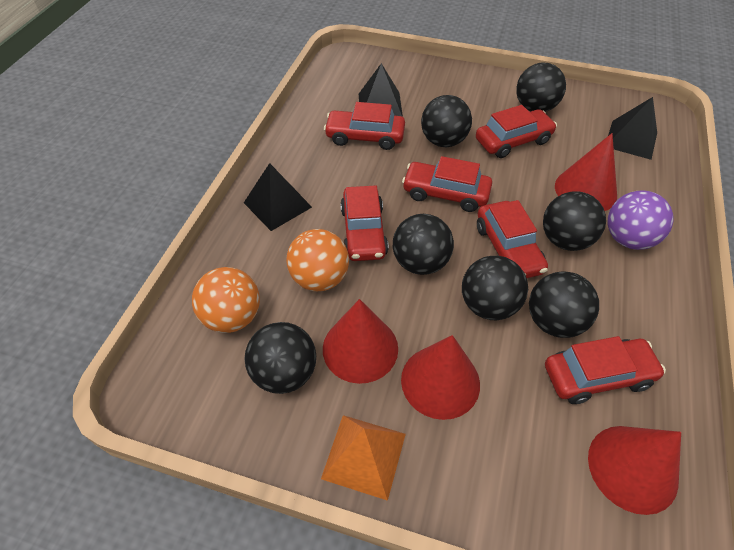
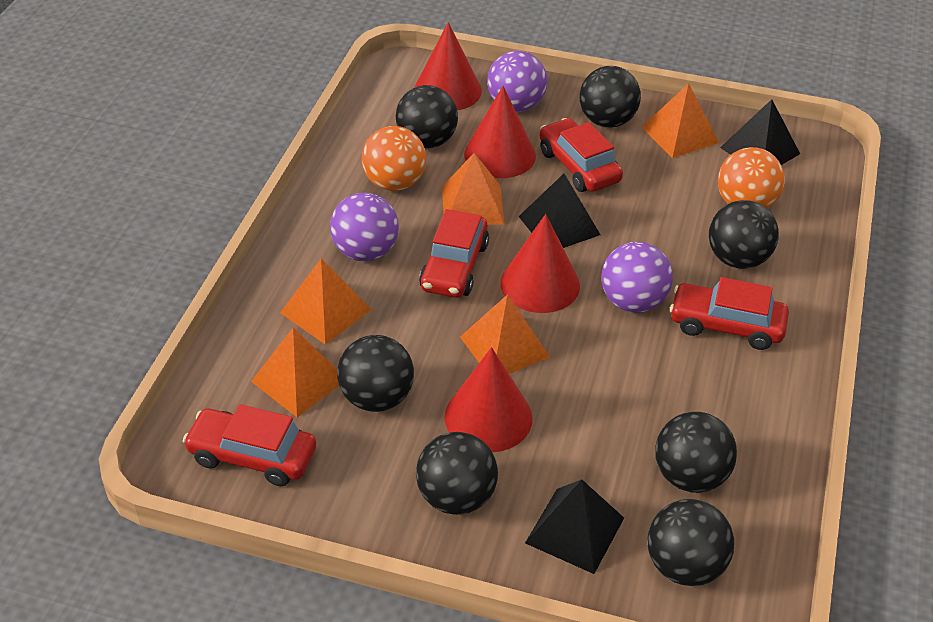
orange pyramid: [321,415,406,501] = 1 -> [251,328,339,417] [280,259,372,345] [442,153,504,225] [460,294,550,374] [642,83,719,158] = 5
purple ball: [608,190,674,250] = 1 -> [330,193,399,261] [487,51,548,112] [601,242,673,313] = 3
red car: [324,102,405,150] [340,185,389,261] [402,156,492,212] [476,105,557,158] [477,200,548,278] [545,336,666,404] = 6 -> [183,404,316,486] [419,209,489,298] [540,118,623,192] [670,277,789,350] = 4

